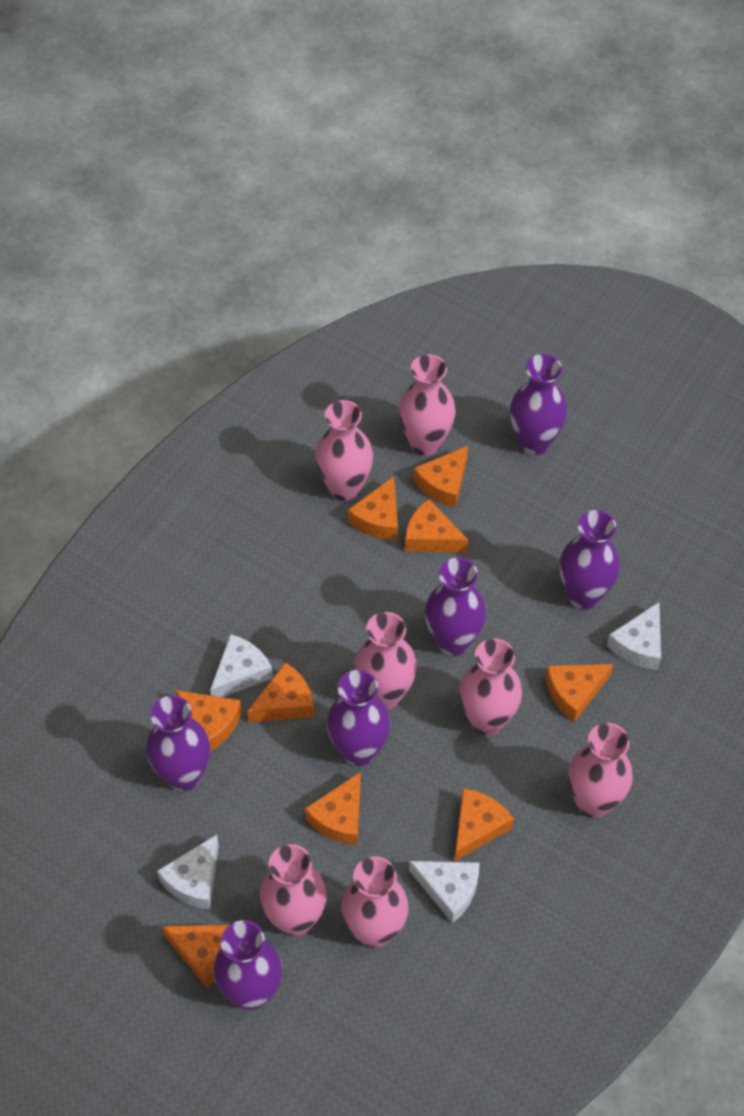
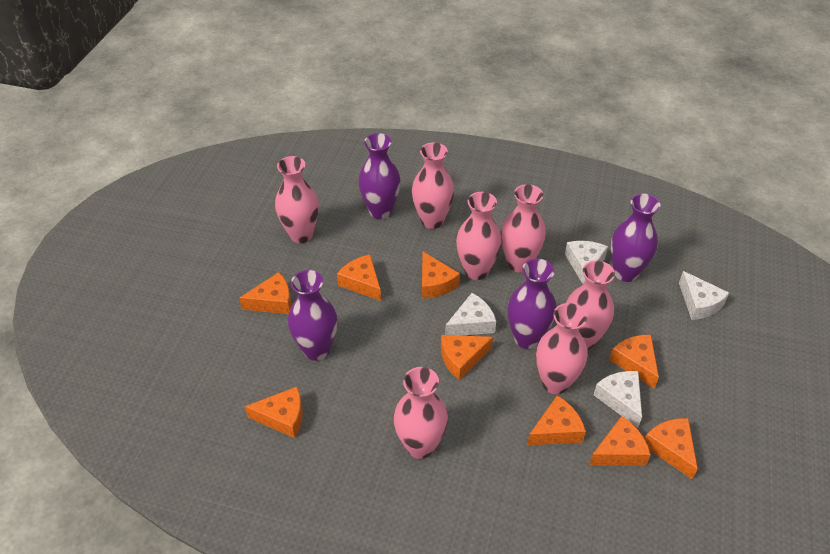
purple vase: [146,695,211,791] [213,920,282,1010] [327,670,390,766] [425,557,486,656] [510,354,567,456] [560,510,620,609] = 6 -> [288,270,338,361] [358,133,401,219] [507,258,556,349] [611,193,661,282] = 4

